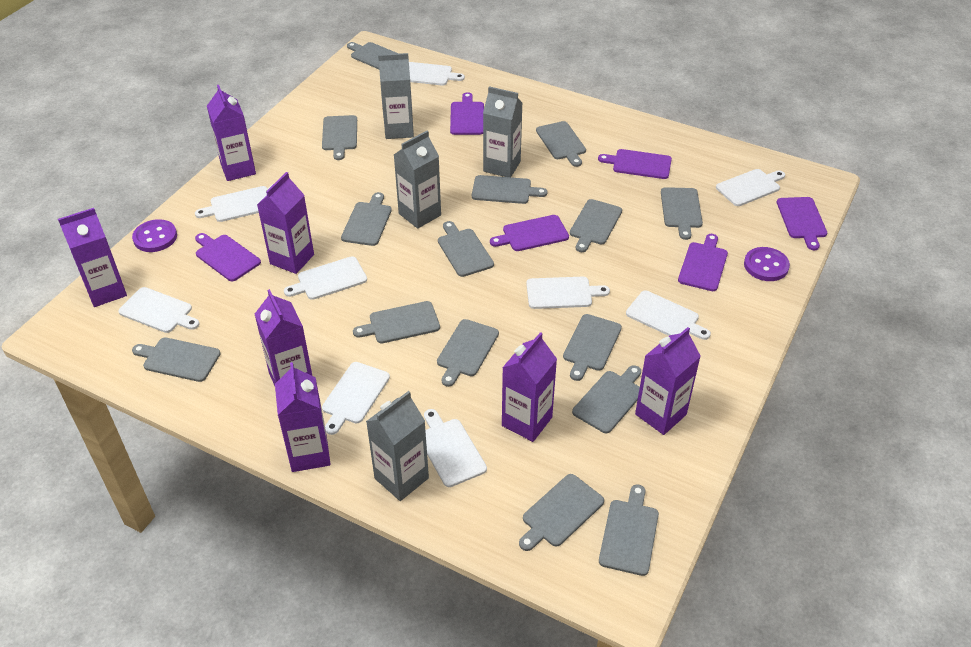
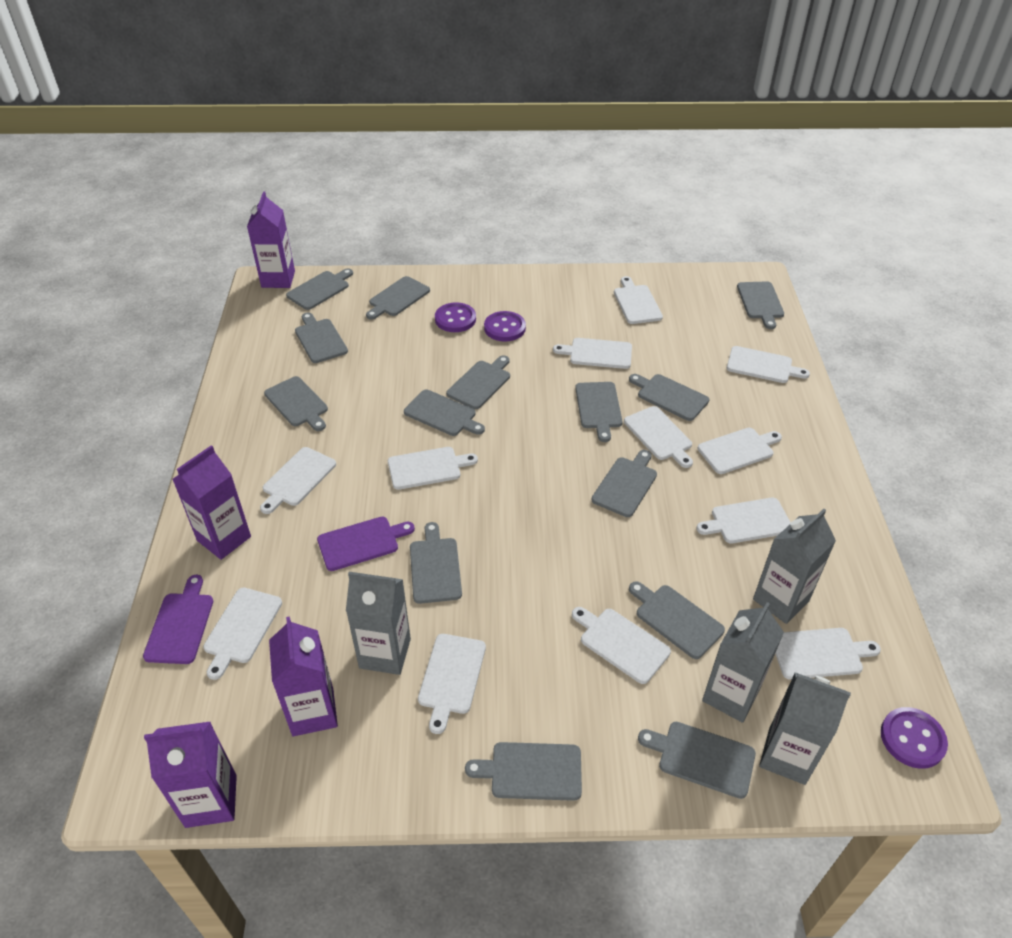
grey cutting board: [132,338,221,382] [322,115,357,160] [341,192,392,246] [347,42,399,69] [353,301,440,343] [437,319,499,387] [438,221,494,277] [472,175,547,204] [519,474,604,551] [536,121,586,167] [563,314,622,381] [570,199,622,252] [572,365,641,433] [599,484,659,576] [661,187,703,240] = 15 -> [264,376,328,431] [286,268,353,310] [295,312,348,363] [366,276,430,320] [404,390,485,436] [410,522,462,604] [446,356,510,409] [465,742,582,801] [575,382,623,442] [591,450,657,517] [629,374,709,421] [629,582,725,659] [638,722,756,799] [737,281,784,329] = 14
purple button: [132,219,177,252] [744,247,790,281] = 2 -> [435,302,476,332] [484,311,526,342] [881,707,948,769] = 3
purple carton: [58,208,127,307] [207,85,256,181] [255,289,312,386] [257,172,314,274] [275,362,331,472] [502,332,557,442] [635,327,701,435] = 7 -> [144,721,237,828] [172,445,251,560] [247,192,295,288] [269,616,338,736] = 4
purple cutting board: [195,233,261,281] [450,92,484,135] [490,215,569,251] [598,149,672,179] [678,234,728,291] [777,197,827,250] = 6 -> [143,575,213,664] [317,517,415,571] = 2
white cutting board: [118,287,199,333] [195,186,267,222] [284,256,367,300] [322,362,390,435] [409,62,465,86] [424,409,487,487] [526,277,610,309] [626,290,711,340] [716,169,785,206] = 9 -> [203,588,282,680] [260,447,336,514] [388,447,478,490] [418,634,486,734] [553,338,632,369] [572,607,671,684] [614,276,663,324] [624,406,693,468] [697,498,791,543] [698,428,782,474] [727,346,810,383] [775,628,881,680] = 12

